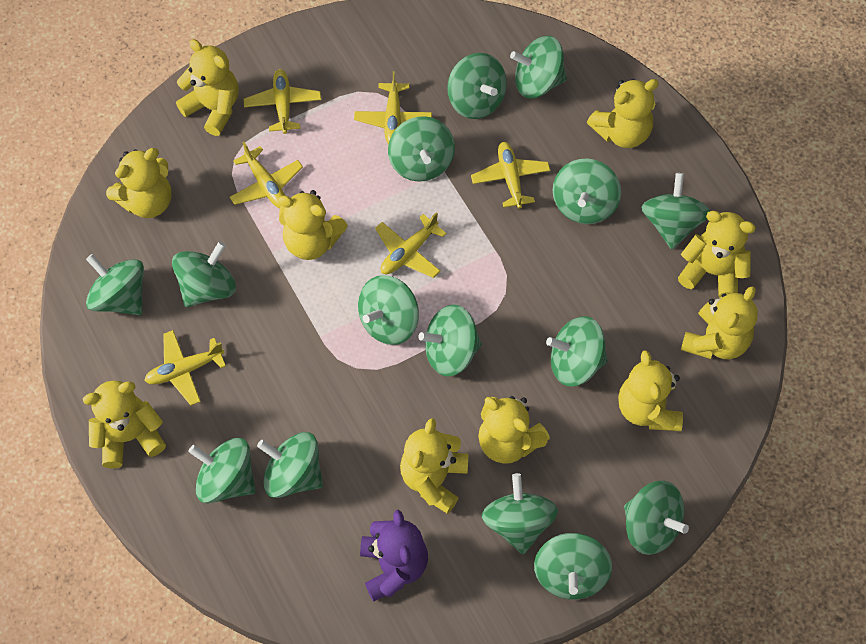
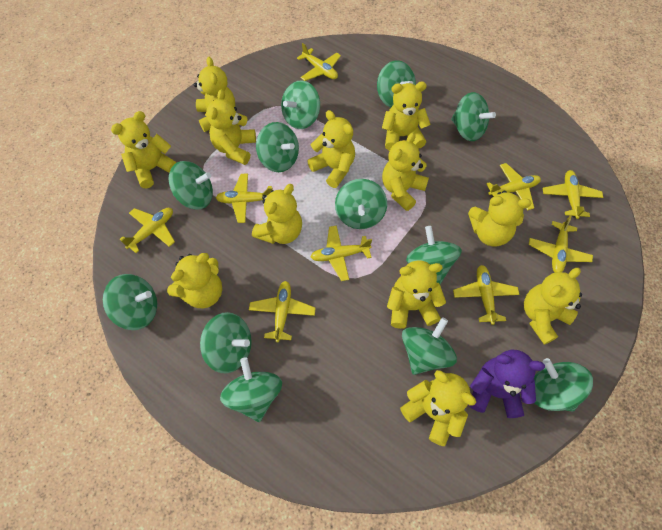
green spinning top: [86,254,144,315] [172,241,236,307] [188,438,256,503] [257,432,323,498] [358,275,419,345] [388,116,455,182] [419,305,482,377] [447,53,507,119] [482,473,558,554] [510,36,567,99] [534,533,612,599] [546,316,608,386] [552,158,621,224] [624,480,689,555] [641,173,710,249] = 15 -> [103,274,157,330] [169,161,213,210] [200,312,252,373] [220,357,282,422] [256,122,299,172] [281,80,320,129] [335,179,387,229] [377,60,416,108] [402,317,457,375] [406,226,462,284] [451,92,496,141] [534,358,593,412] = 12
yellow plane: [144,330,226,405] [229,142,303,208] [244,69,321,134] [354,71,432,144] [375,212,447,278] [471,142,550,209] = 6 -> [120,208,175,253] [216,174,273,223] [249,281,316,342] [297,43,341,81] [311,226,372,281] [453,265,520,325] [486,163,541,211] [528,215,593,273] [543,170,603,219] = 9
yellow teddy bear: [83,380,166,469] [106,148,172,218] [176,39,239,136] [278,190,348,260] [400,418,469,514] [478,396,550,464] [587,79,659,148] [618,350,683,431] [678,211,756,298] [681,286,758,359] = 10 -> [111,111,177,188] [167,253,222,308] [194,57,235,132] [206,90,256,165] [252,184,302,244] [307,110,355,188] [382,82,430,151] [382,132,429,211] [387,260,446,329] [400,370,476,446] [468,191,531,247] [524,268,582,345] = 12

